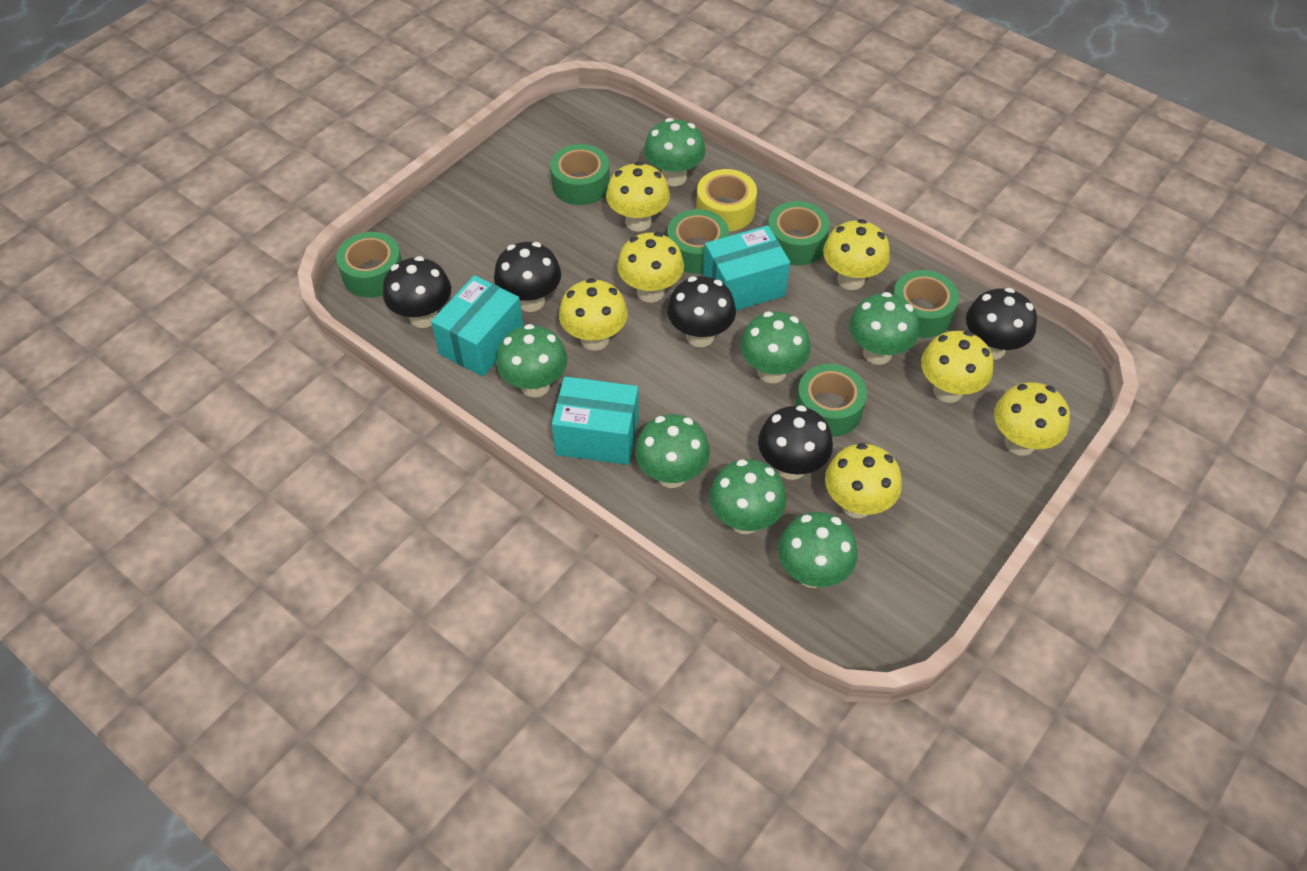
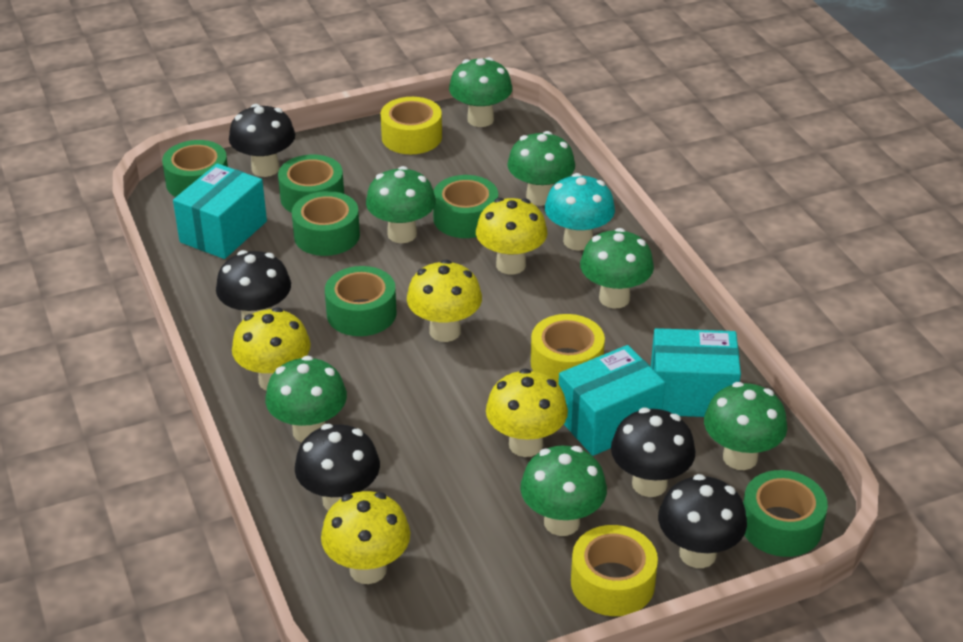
turquoise mushroom: none = 0 -> [545,173,615,251] = 1
yellow mushroom: [559,278,628,351] [606,162,670,231] [617,232,684,303] [823,219,890,290] [825,443,902,518] [921,331,993,403] [994,382,1070,456] = 7 -> [232,307,311,391] [321,491,410,584] [407,260,482,342] [476,198,547,274] [486,369,568,457] = 5
yellow tape: [696,169,757,232] = 1 -> [381,97,442,154] [531,314,605,385] [571,525,658,616] = 3

